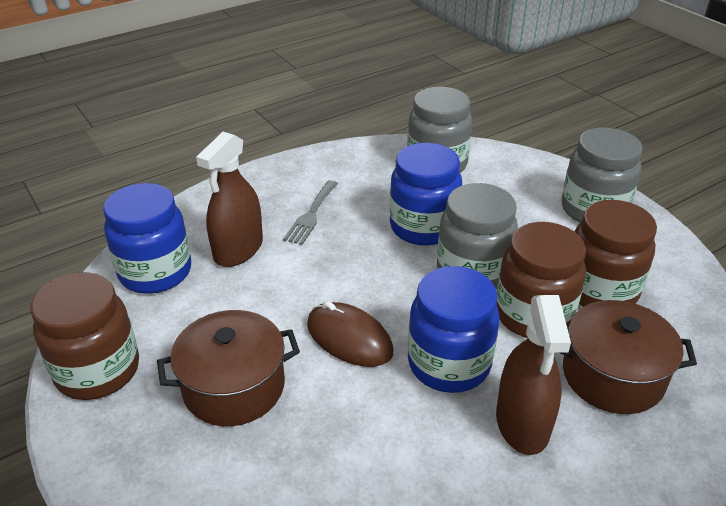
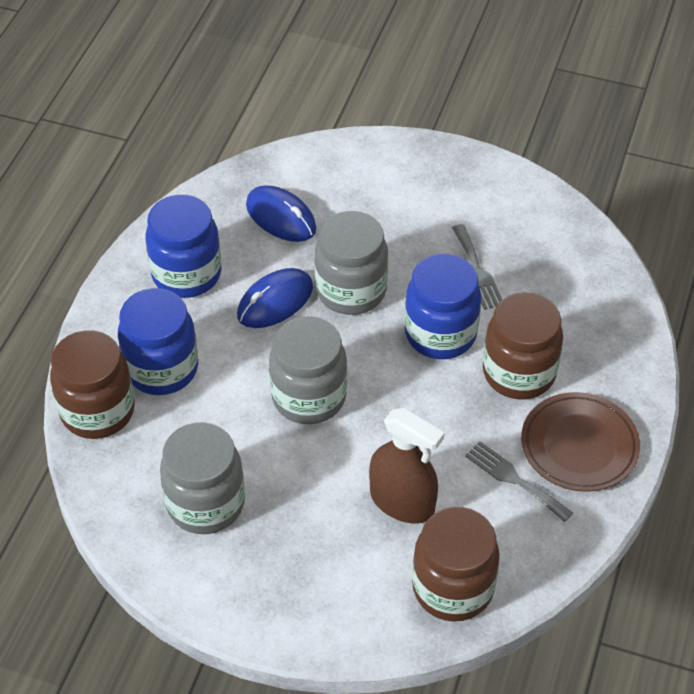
blue mouse: none = 0 -> [237,268,313,328] [246,185,317,242] = 2
brown mouse: [307,301,393,367] = 1 -> none = 0
brown plate: none = 0 -> [521,392,640,492] = 1
brown pot: [157,310,300,426] [561,300,697,414] = 2 -> none = 0
brown spray bottle: [196,132,263,267] [496,295,571,455] = 2 -> [369,408,444,523] = 1
grey fork: [283,180,338,245] = 1 -> [452,224,503,310] [465,441,573,522] = 2

